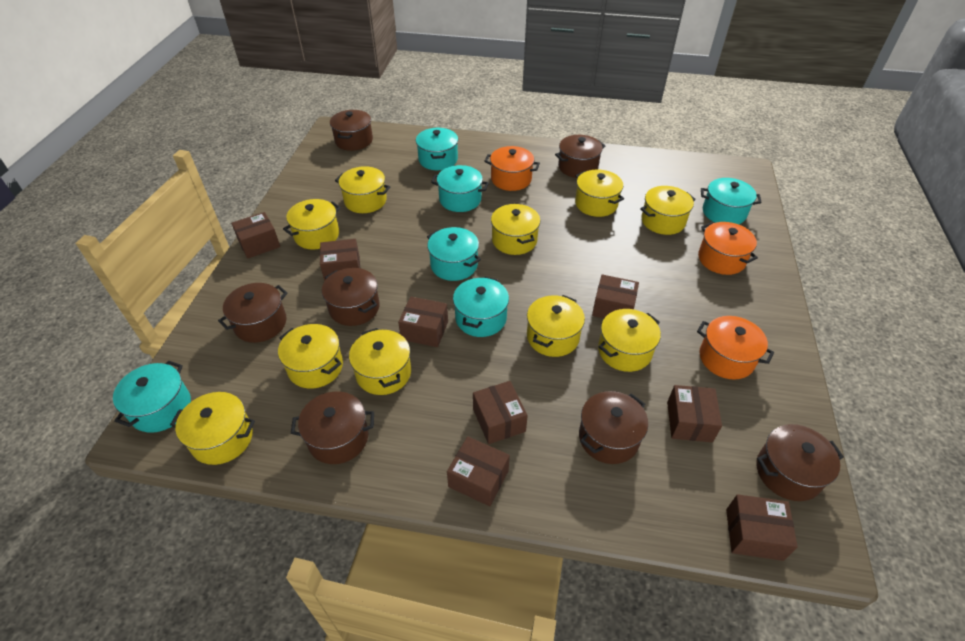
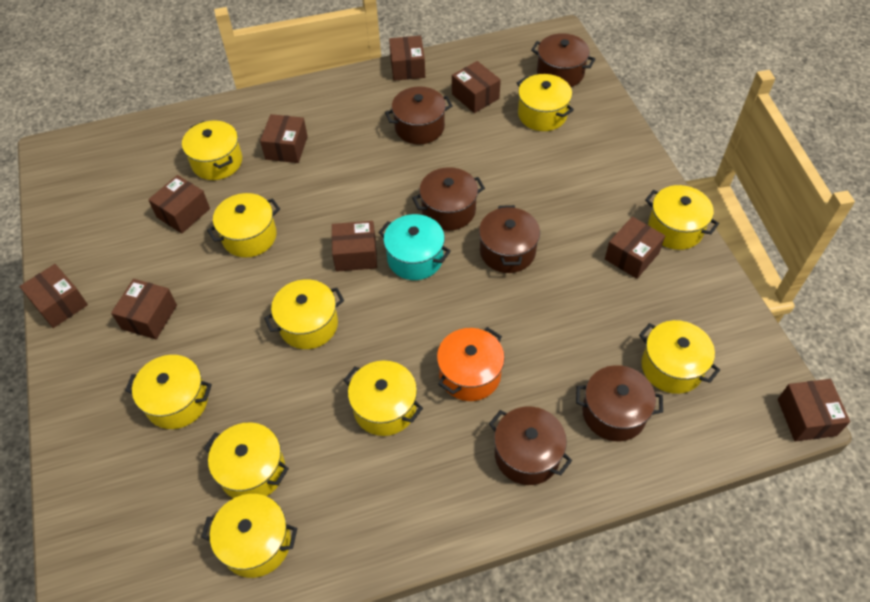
brown box: [231,212,280,259] [320,239,360,281] [398,297,448,347] [447,436,510,507] [473,381,528,444] [592,274,639,318] [667,385,722,442] [726,494,798,561] = 8 -> [19,264,88,328] [111,279,177,339] [148,175,210,233] [260,114,308,163] [332,221,377,272] [389,36,425,81] [452,61,501,113] [605,217,665,279] [778,379,850,442] = 9
brown pot: [218,283,288,343] [291,391,374,464] [322,268,380,326] [330,110,373,151] [555,135,605,178] [579,391,648,464] [756,424,844,501] = 7 -> [385,86,452,144] [412,167,485,231] [479,205,540,273] [489,407,572,485] [531,33,595,87] [576,365,663,441] = 6
orange pot: [484,146,540,191] [697,316,774,379] [698,222,758,275] = 3 -> [437,327,505,401] = 1
turquoise pot: [113,360,191,433] [416,128,458,170] [427,227,481,281] [431,165,489,212] [453,276,509,337] [701,178,762,224] = 6 -> [378,214,451,280] = 1

